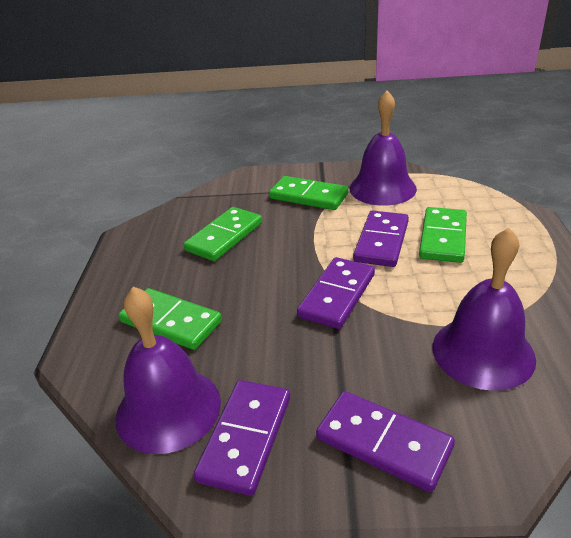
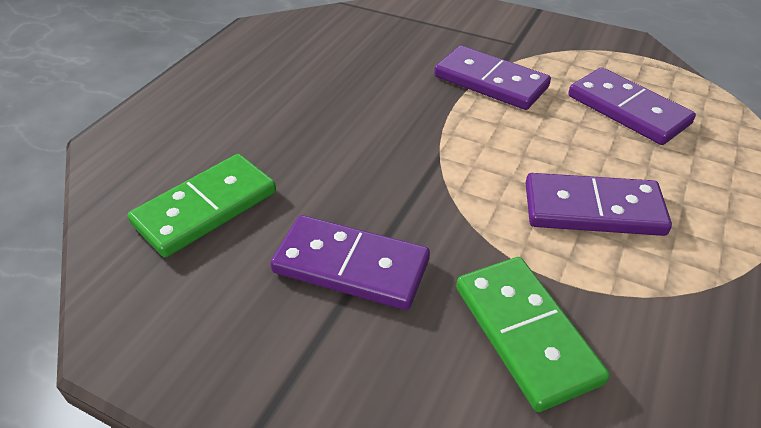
green domino: [118,288,222,350] [184,207,262,261] [269,176,348,210] [419,207,467,263] = 4 -> [128,154,276,258] [456,257,610,412] = 2
purple bell: [116,287,221,454] [349,91,417,206] [433,228,536,391] = 3 -> none = 0

